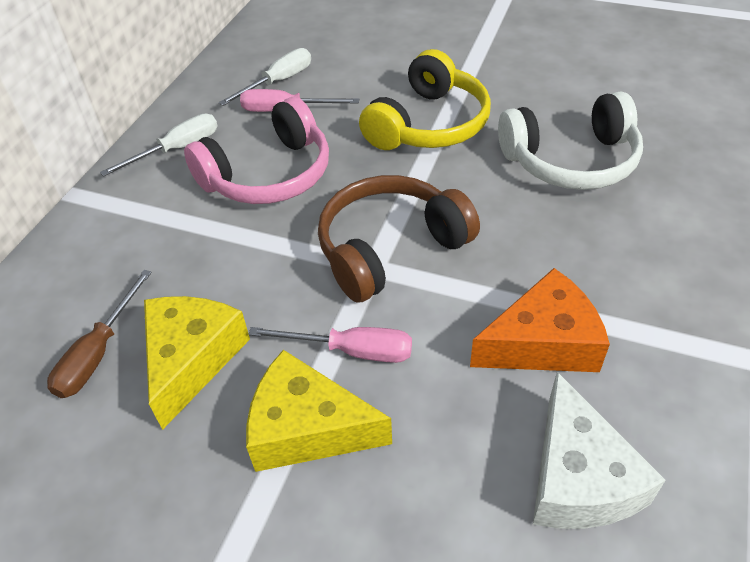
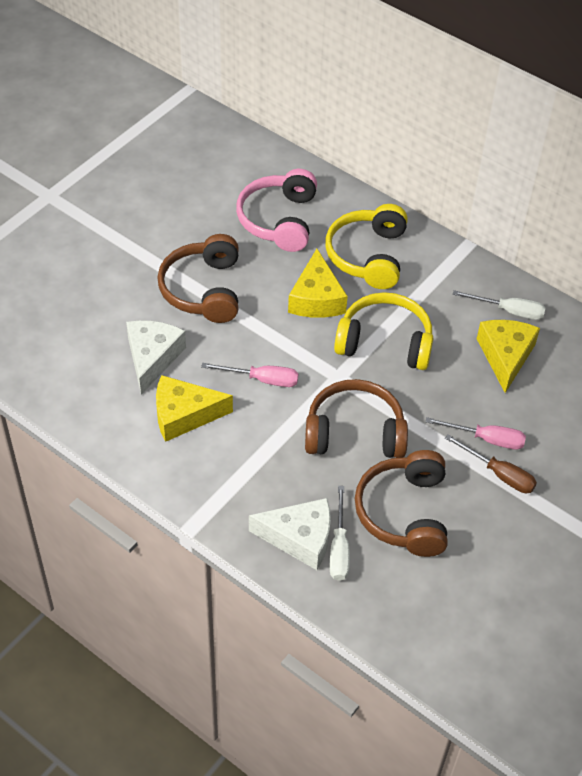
brown headphones: [318,175,480,303] = 1 -> [158,234,239,323] [305,379,408,458] [355,450,448,557] = 3
orange cheese: [470,268,610,372] = 1 -> none = 0
white cheese: [533,372,665,529] = 1 -> [126,320,186,395] [249,498,331,570] = 2
white headphones: [498,91,643,190] = 1 -> none = 0
yellow cheese: [144,296,250,430] [246,350,392,472] = 2 -> [156,375,233,442] [288,249,348,318] [477,320,540,393] = 3
yellow headphones: [359,49,491,150] = 1 -> [325,204,408,289] [334,292,434,370] = 2

